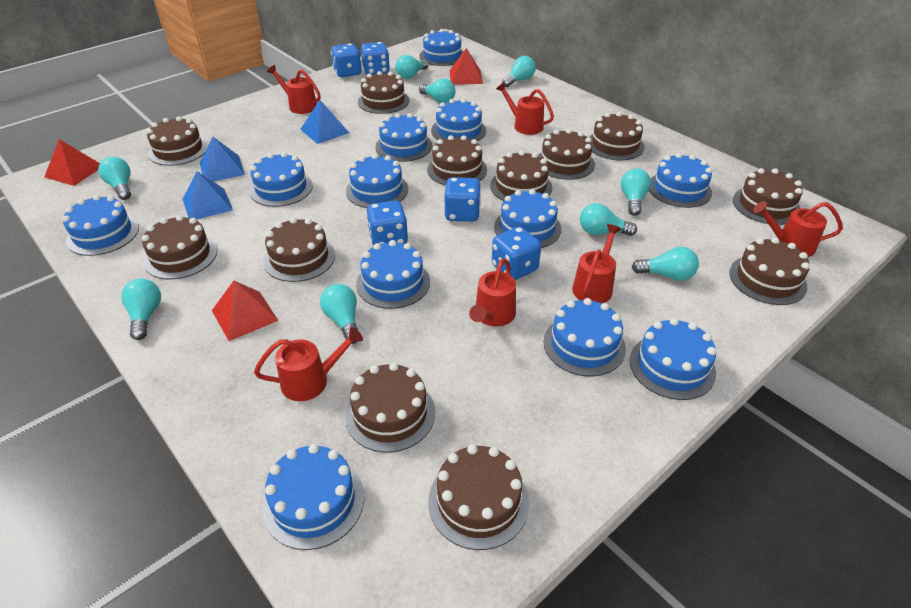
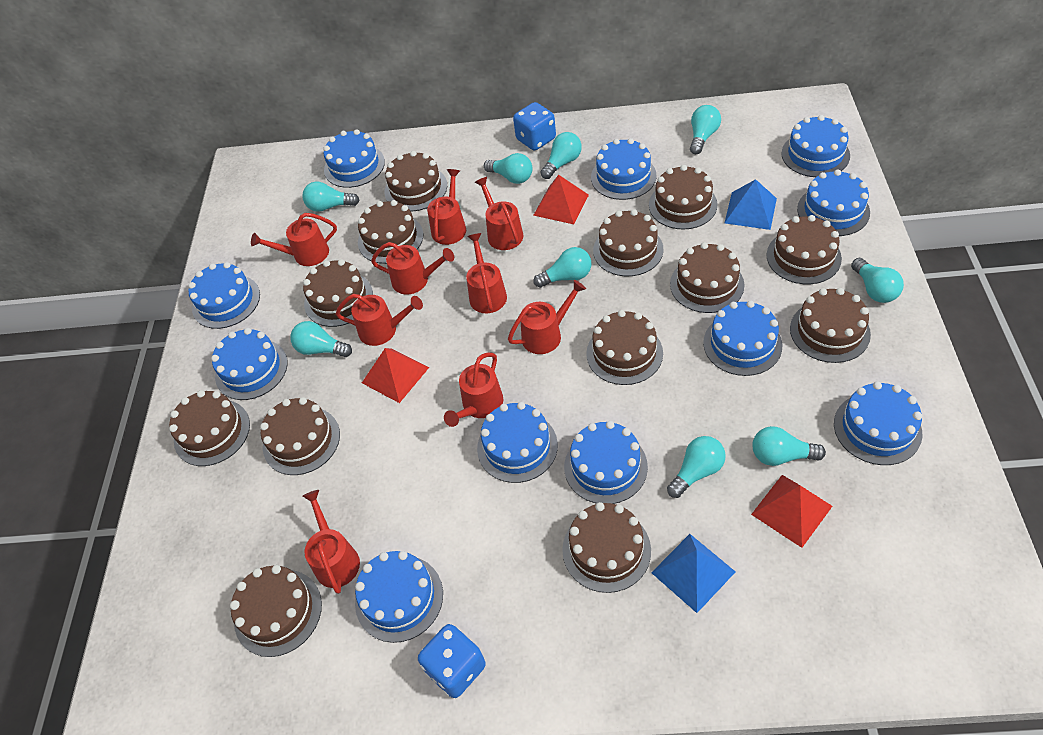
blue cake: [62,195,139,256] [249,152,313,207] [262,444,364,550] [346,154,408,208] [356,240,430,309] [375,113,432,162] [419,29,463,66] [431,99,486,141] [494,189,561,248] [544,298,626,376] [630,318,716,400] [649,153,712,208] = 12 -> [188,262,260,329] [211,328,288,400] [323,129,385,188] [355,551,443,643] [477,402,558,483] [564,421,648,504] [591,138,656,200] [703,301,782,376] [782,115,850,177] [797,169,870,236] [834,381,922,465] = 11
blue dice: [331,43,362,77] [361,42,390,75] [366,201,408,246] [445,177,481,222] [492,227,541,280] = 5 -> [418,624,486,698] [513,102,556,150] = 2
blue pyramid: [183,171,233,220] [200,137,245,181] [300,100,349,144] = 3 -> [651,534,736,613] [725,179,777,230] = 2
brown cake: [142,215,217,279] [147,116,208,166] [263,217,335,282] [345,362,435,453] [358,71,409,114] [427,135,487,186] [428,444,529,550] [490,150,552,201] [538,129,595,180] [589,112,644,160] [729,237,810,305] [733,168,803,225] = 12 -> [169,390,250,466] [230,565,322,657] [260,397,340,475] [303,259,373,327] [358,200,423,264] [385,151,447,211] [562,502,651,593] [586,310,663,385] [593,209,663,276] [649,165,718,229] [670,242,744,313] [766,215,842,284] [790,288,871,363] = 13
red watering can: [254,327,363,401] [267,65,321,114] [469,258,516,326] [496,82,554,135] [572,224,622,303] [753,201,843,257] = 6 -> [251,213,337,266] [302,490,360,594] [336,294,423,346] [371,242,454,294] [427,169,466,245] [444,352,503,427] [466,233,507,313] [475,177,523,250] [508,280,586,354] = 9

